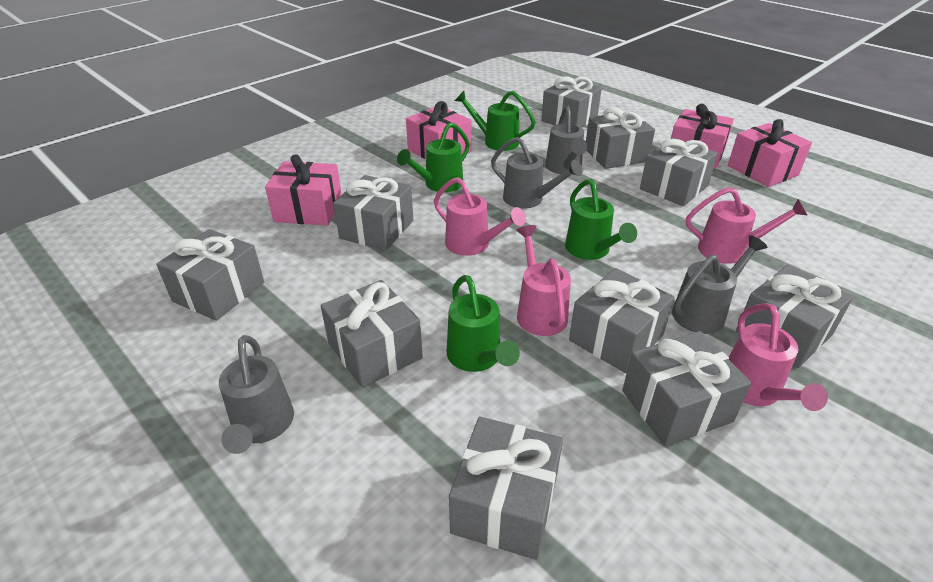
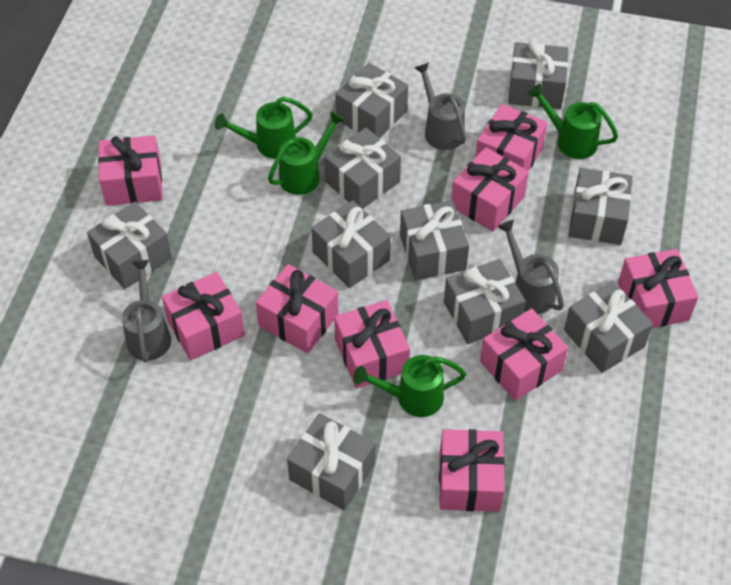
grey watering can: [219,335,294,454] [491,137,583,208] [545,106,587,174] [672,235,768,334] = 4 -> [122,260,171,363] [415,62,466,150] [497,220,564,314] = 3
pink gift: [265,154,342,226] [406,101,471,159] [671,104,734,169] [728,119,812,187] = 4 -> [98,135,163,206] [162,272,245,360] [256,264,339,353] [334,300,410,389] [439,429,505,512] [451,147,529,232] [475,104,548,171] [480,308,568,401] [618,249,698,328] = 9
pink watering can: [434,177,526,256] [517,225,571,336] [686,187,808,264] [729,303,828,411] = 4 -> none = 0

